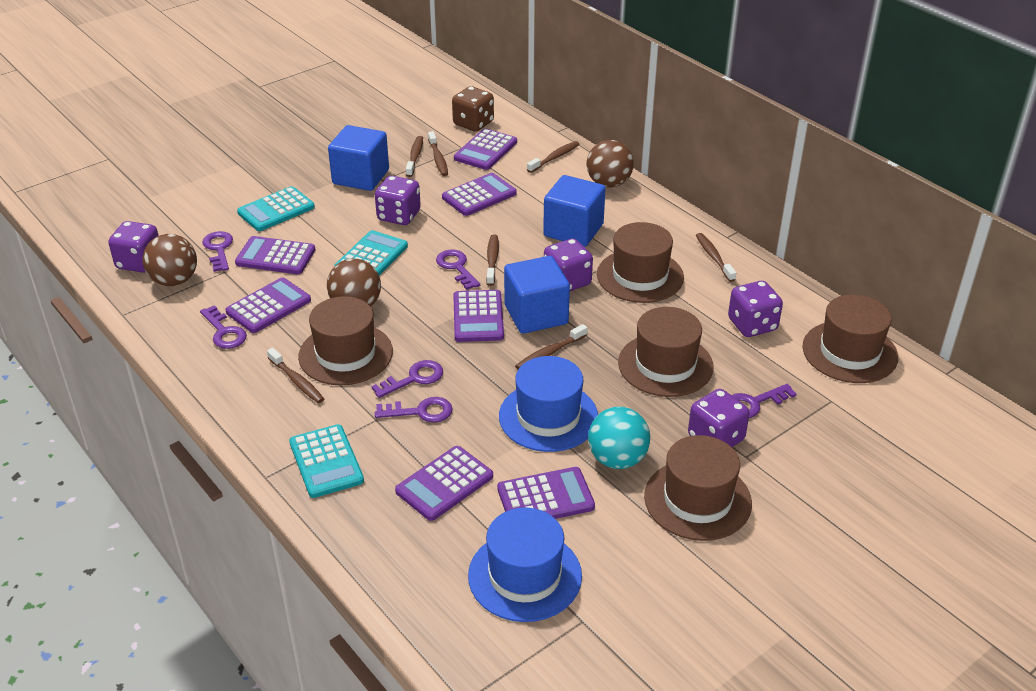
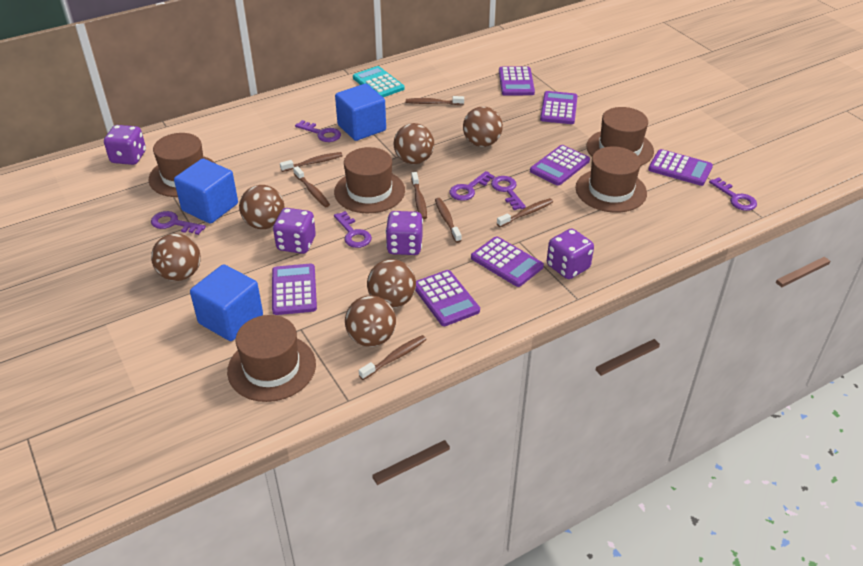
blue hat: [468,508,582,622] [499,356,598,452] = 2 -> none = 0
brown ball: [142,234,197,286] [327,259,381,307] [587,140,634,187] = 3 -> [151,234,201,281] [239,185,285,229] [345,296,396,347] [367,259,416,308] [394,123,434,164] [463,106,503,147] = 6
brown dice: [452,86,494,132] = 1 -> none = 0
purple dice: [108,221,159,273] [375,176,421,225] [544,238,593,291] [688,389,750,447] [728,281,783,337] = 5 -> [104,125,146,165] [273,208,316,254] [386,211,423,255] [547,228,594,279] = 4
turquoise ball: [588,407,650,469] = 1 -> none = 0
turquoise calculator: [237,186,315,231] [289,424,364,498] [334,230,408,276] = 3 -> [353,66,404,97] = 1

